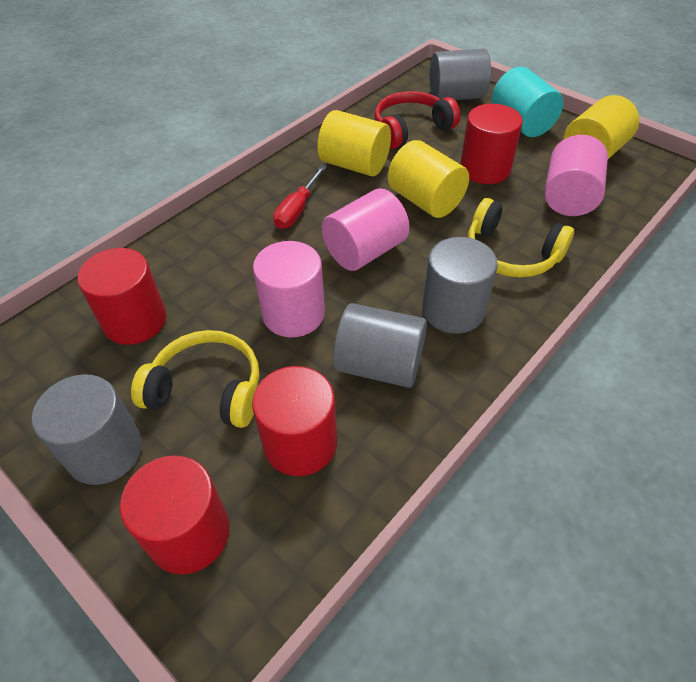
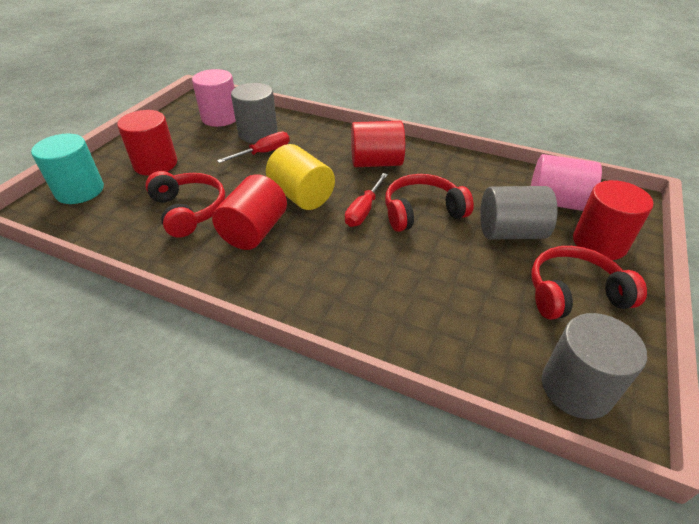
grey cylinder: [32,374,142,485] [333,303,427,388] [422,237,498,334] [430,49,491,100] = 4 -> [231,83,278,143] [480,186,558,240] [542,313,647,419] = 3
pink cylinder: [253,241,325,337] [322,189,410,271] [545,135,608,216] = 3 -> [192,69,236,127] [531,154,602,211] = 2
red headphones: [374,91,460,149] = 1 -> [145,171,225,238] [385,174,474,232] [531,246,647,320] = 3
red screwdriver: [273,165,327,229] = 1 -> [217,131,290,163] [345,173,388,227] = 2
yellow cylinder: [317,110,391,177] [388,140,469,218] [563,95,639,159] = 3 -> [266,144,335,210] = 1
yellow headphones: [131,330,259,428] [468,198,574,278] = 2 -> none = 0

